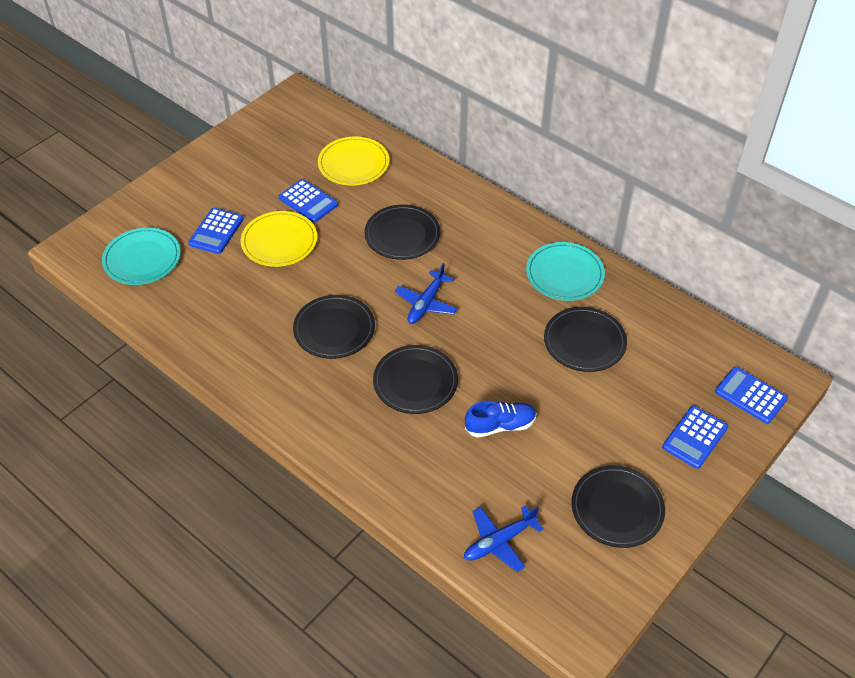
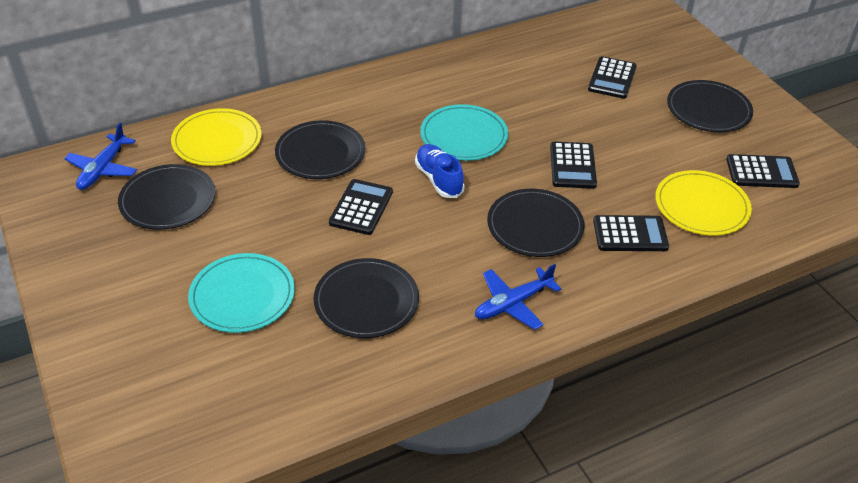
black calculator: none = 0 -> [329,179,393,235] [550,141,597,189] [588,56,637,99] [593,215,669,251] [726,154,800,188] = 5
blue calculator: [188,208,244,254] [279,179,338,222] [662,406,728,469] [715,366,788,424] = 4 -> none = 0

